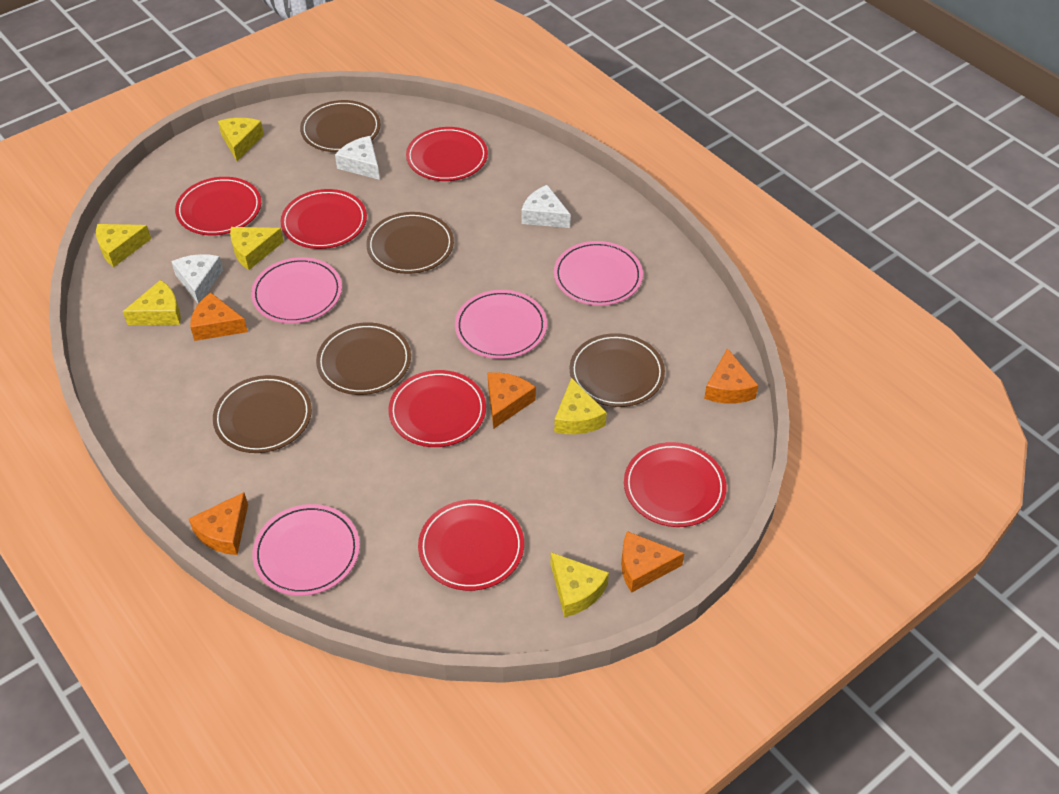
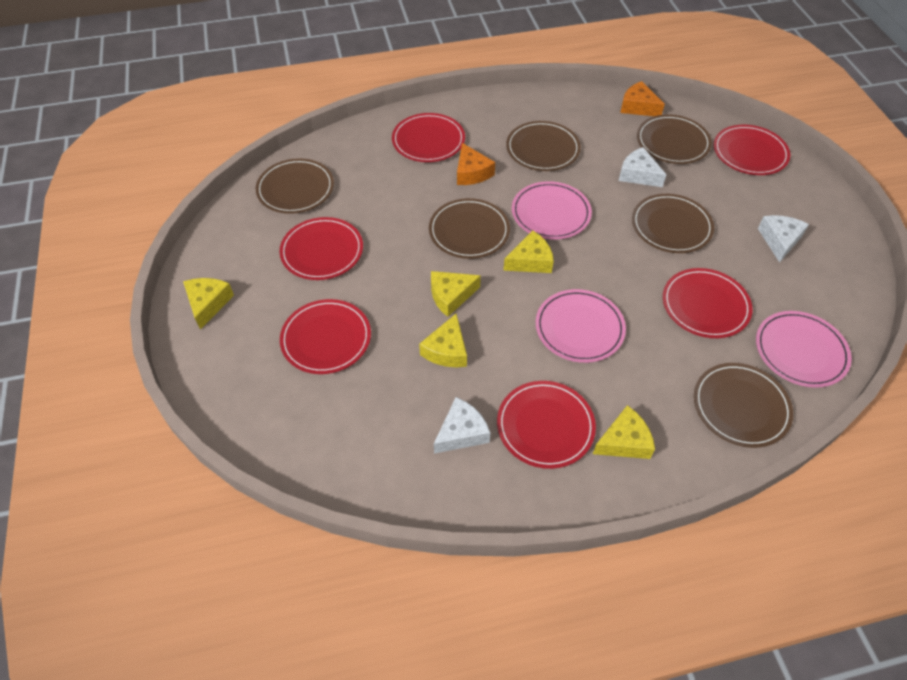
brown plate: [213,375,312,453] [300,100,381,152] [316,322,411,395] [366,212,454,274] [570,333,665,407] = 5 -> [256,158,334,214] [429,198,510,259] [506,121,581,171] [632,194,714,253] [637,114,712,164] [694,363,793,448] = 6
orange cheese: [189,492,248,555] [190,293,248,341] [488,372,536,429] [621,531,684,593] [704,348,758,403] = 5 -> [457,143,495,185] [620,81,665,116] = 2
pink plate: [251,257,342,324] [252,504,360,596] [455,290,547,359] [554,241,643,306] = 4 -> [512,181,592,239] [536,289,626,363] [756,311,852,388] = 3
yellow cheese: [96,224,151,267] [123,280,181,325] [218,118,264,161] [230,227,284,270] [551,552,609,617] [554,378,607,434] = 6 -> [183,278,234,330] [419,313,467,367] [431,271,481,317] [503,230,554,273] [593,405,655,459] = 5

